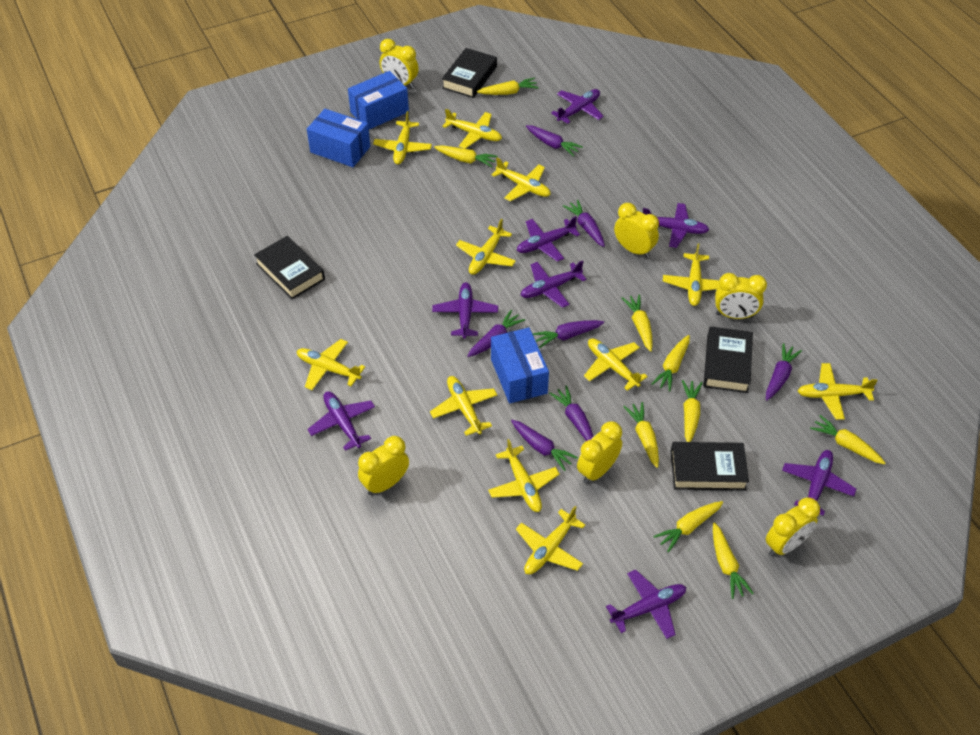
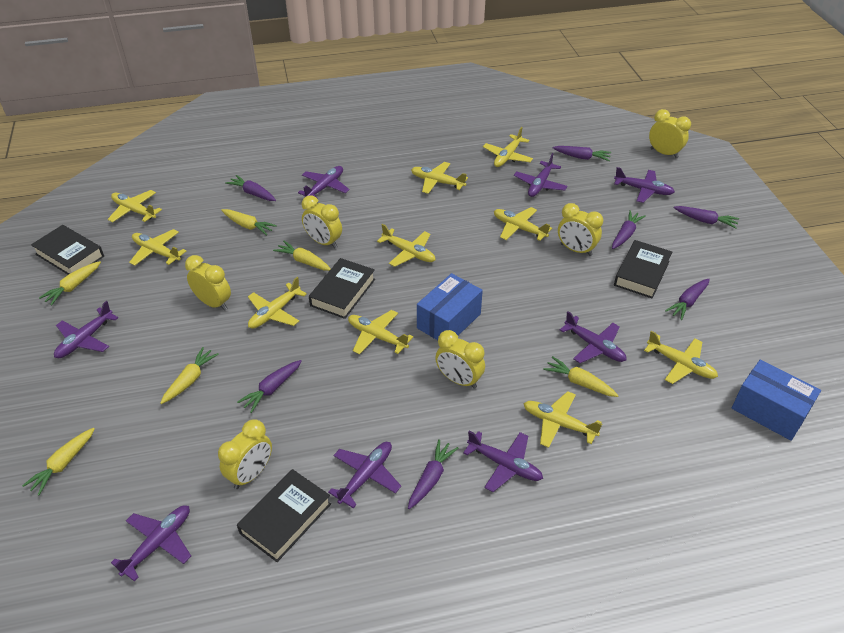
blue box: [307,109,370,167] [348,71,409,129] [491,327,549,404] = 3 -> [417,273,483,340] [732,360,821,441] = 2
yellow carrot: [434,145,498,167] [477,78,539,95] [622,294,653,352] [623,402,659,468] [651,335,690,392] [654,501,723,552] [682,380,702,442] [713,522,754,599] [810,415,885,464] = 9 -> [22,428,95,496] [39,261,101,305] [160,347,219,404] [221,209,277,236] [273,241,331,271] [543,356,619,397] = 6
yellow plane: [297,339,365,390] [373,111,432,165] [430,376,497,436] [442,109,502,149] [456,218,516,275] [488,439,560,512] [492,157,551,201] [516,506,585,574] [584,338,648,391] [663,244,719,306] [798,363,878,420] = 11 -> [108,190,162,222] [129,229,186,266] [248,277,307,329] [348,310,413,355] [377,224,435,267] [411,162,468,194] [483,127,533,167] [494,207,552,241] [523,391,602,448] [644,331,718,384] = 10

